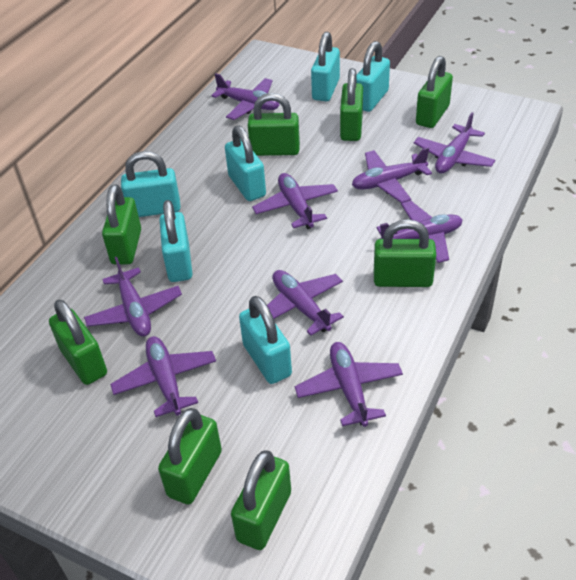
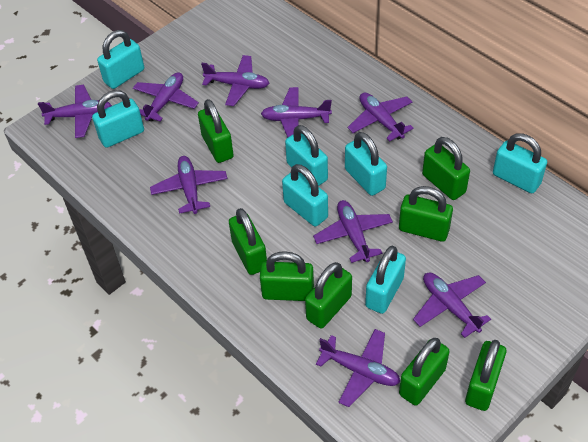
turquoise padlock: [121,151,181,217] [159,200,192,282] [225,125,266,201] [239,296,292,384] [311,32,340,101] [356,41,390,112] = 6 -> [92,90,144,148] [97,30,144,89] [282,164,328,227] [285,125,328,186] [345,132,387,196] [365,246,406,314] [493,133,547,193] = 7

